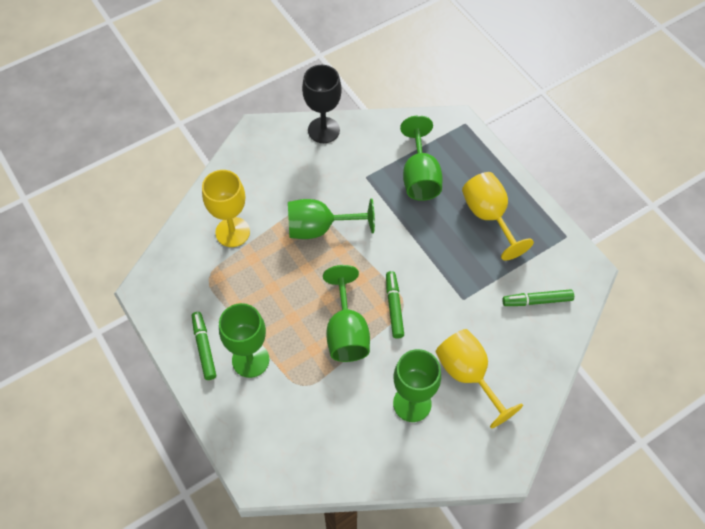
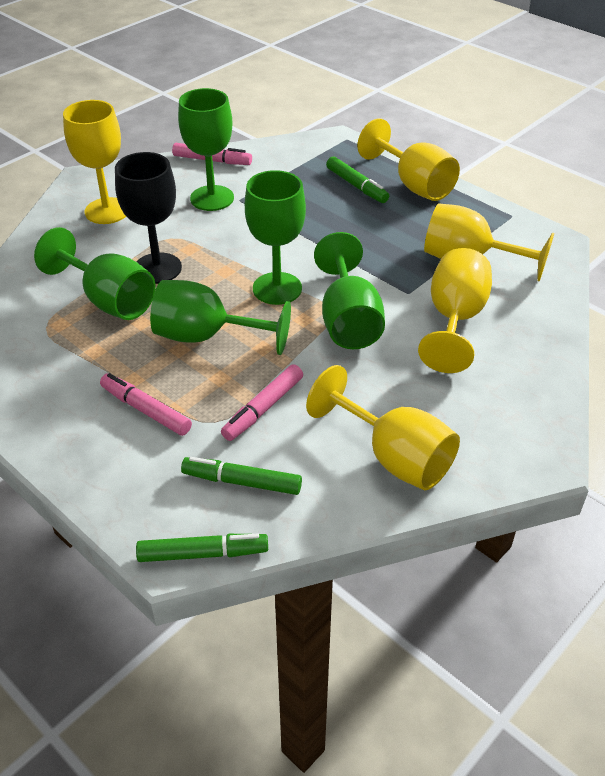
pink marker: none = 0 -> [100,373,192,436] [172,143,252,165] [221,364,303,441] = 3
yellow goblet: [202,170,250,247] [435,329,523,428] [462,172,534,261] = 3 -> [63,100,126,224] [306,365,460,490] [357,118,460,201] [418,248,492,373] [424,203,555,282] = 5

